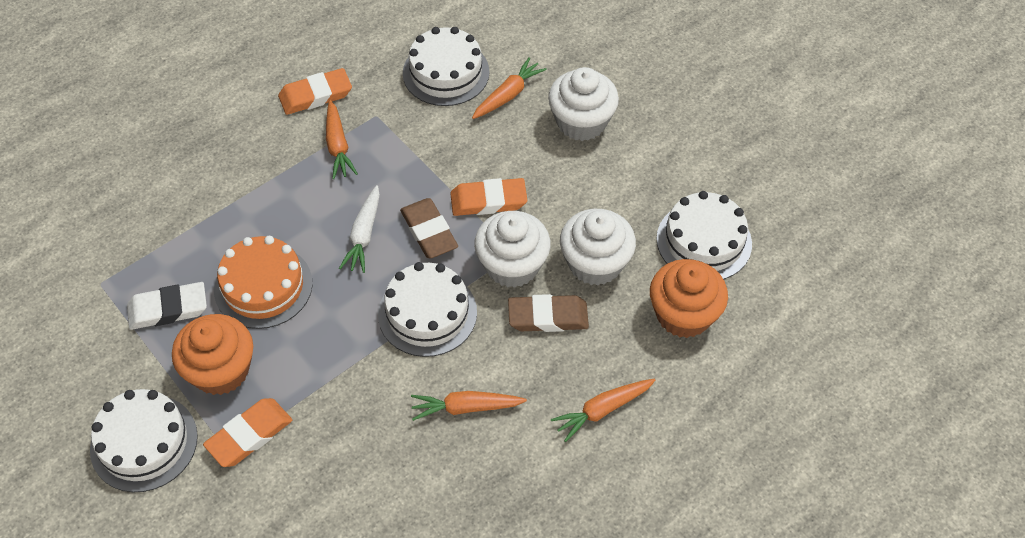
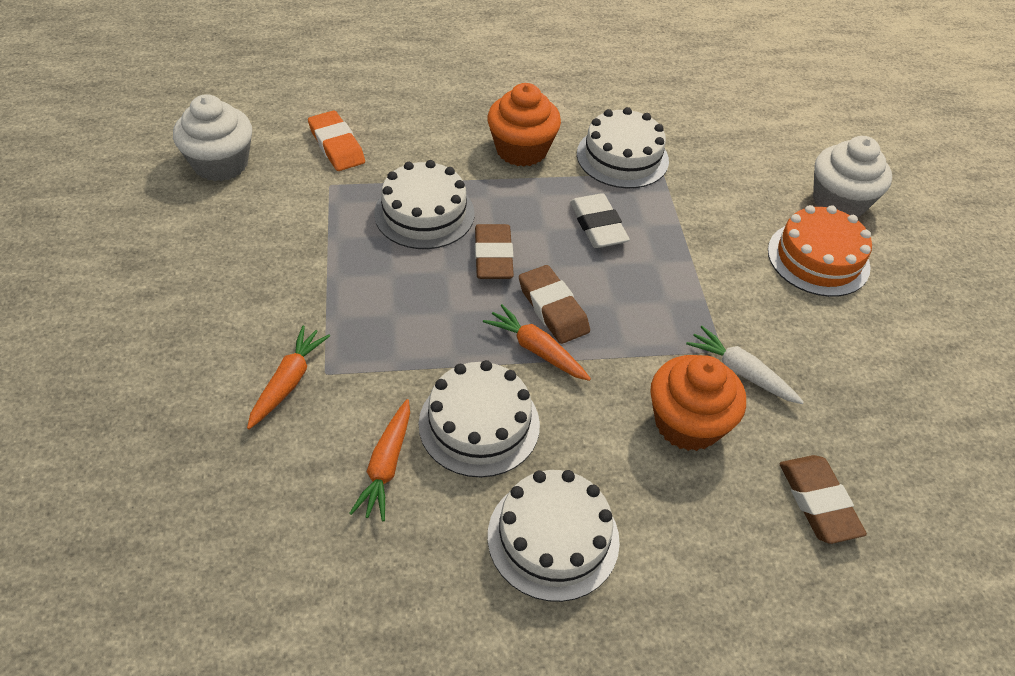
brown eraser: [400,198,458,259] [508,294,589,332] = 2 -> [475,224,514,279] [519,265,590,344] [780,455,867,544] = 3
orange carrot: [326,100,358,179] [411,391,527,421] [472,57,547,119] [551,378,656,442] = 4 -> [247,326,330,429] [349,399,410,521] [483,304,591,381] = 3
orange eraser: [203,398,292,467] [278,68,352,115] [450,178,527,216] = 3 -> [308,110,365,171] = 1
white cupcake: [474,211,551,288] [548,67,619,141] [560,209,636,285] = 3 -> [173,94,252,181] [813,136,892,217] = 2

